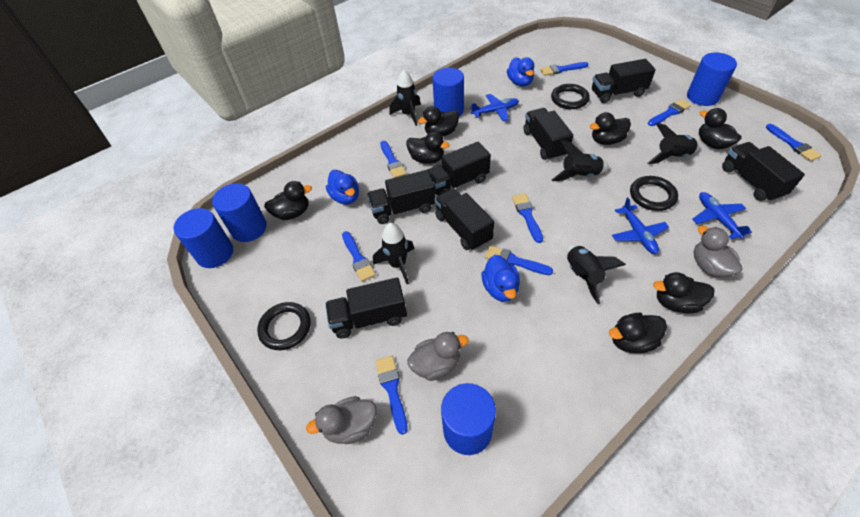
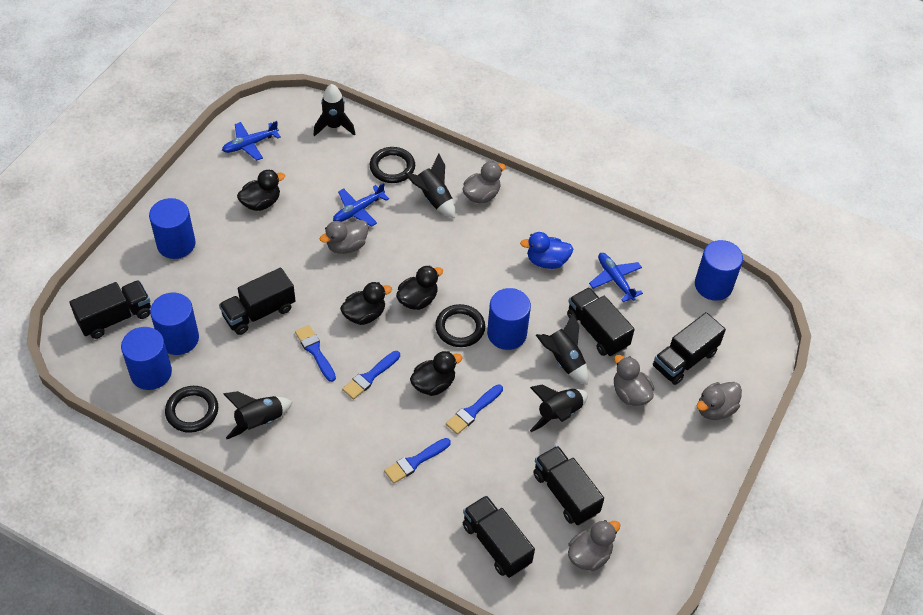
black duck: [264,181,312,220] [406,131,450,164] [418,106,459,136] [590,112,631,145] [609,313,667,353] [653,272,714,314] [699,108,741,149] = 7 -> [237,170,285,211] [340,282,392,325] [396,265,443,310] [410,351,463,396] = 4
black truck: [325,277,407,338] [367,170,436,224] [428,142,491,196] [435,189,494,250] [524,108,573,161] [592,59,656,103] [722,142,805,202] = 7 -> [69,280,151,339] [219,268,296,335] [463,495,535,578] [533,446,604,525] [567,287,635,357] [653,312,726,385] = 6
blue brush: [342,231,376,282] [375,356,408,435] [380,141,406,178] [485,245,553,275] [512,193,543,243] [540,62,588,76] [648,99,691,126] [766,124,822,161] = 8 -> [295,325,336,382] [342,351,400,399] [384,438,451,484] [446,385,503,434] = 4
blue duck: [326,170,359,205] [481,255,520,302] [507,57,534,87] = 3 -> [520,232,573,269] = 1
grey duck: [306,396,377,444] [407,332,469,381] [694,226,742,277] = 3 -> [319,220,368,254] [463,161,506,203] [568,520,620,571] [614,355,654,406] [697,382,742,420] = 5

